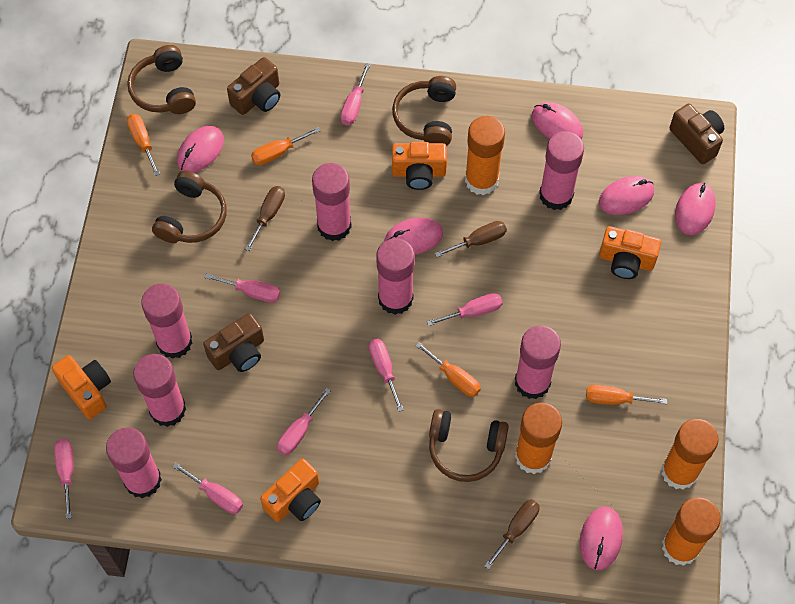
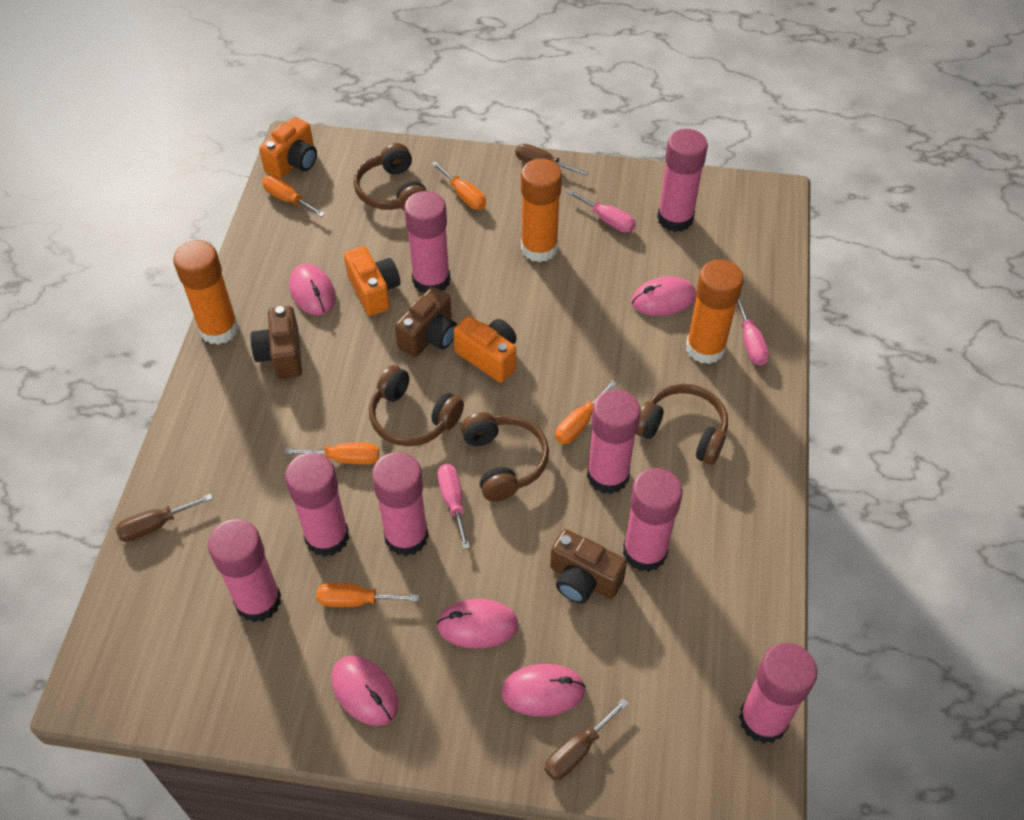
orange camera: [52,355,111,419] [260,458,321,522] [392,142,447,190] [599,226,661,279] = 4 -> [259,117,317,179] [344,246,400,316] [453,316,517,383] = 3
orange glue stick: [465,116,505,195] [515,403,562,474] [661,419,719,490] [662,497,721,566] = 4 -> [173,240,239,345] [521,159,562,262] [686,259,744,364] = 3
orange screwdriver: [127,114,160,176] [251,127,321,165] [415,342,481,397] [586,385,667,405] = 4 -> [262,175,325,217] [285,442,379,465] [317,583,419,607] [432,161,486,210] [555,380,617,444] = 5
pink glue stick: [106,427,162,498] [133,354,186,427] [141,284,193,359] [312,163,352,241] [376,238,415,315] [515,325,561,399] [539,131,584,210] = 7 -> [208,519,281,622] [285,453,349,557] [372,452,429,556] [404,191,450,293] [587,389,641,494] [623,468,683,572] [657,129,708,232] [739,643,817,744] = 8
pink mouse: [177,126,224,173] [384,218,443,255] [532,102,583,139] [580,507,623,570] [599,176,654,215] [675,183,716,235] = 6 -> [289,263,336,315] [331,656,398,726] [436,599,518,649] [501,664,586,717] [631,276,696,316] = 5
pink screwdriver: [54,439,74,519] [172,462,243,514] [205,273,280,303] [277,388,331,455] [340,63,370,125] [369,339,404,412] [427,293,503,326] = 7 -> [437,464,470,550] [567,190,636,233] [737,297,769,366] = 3

